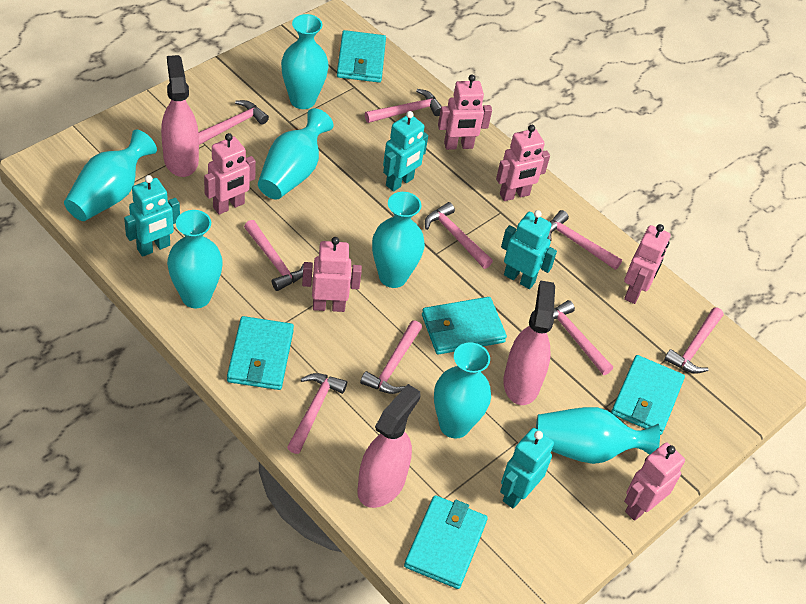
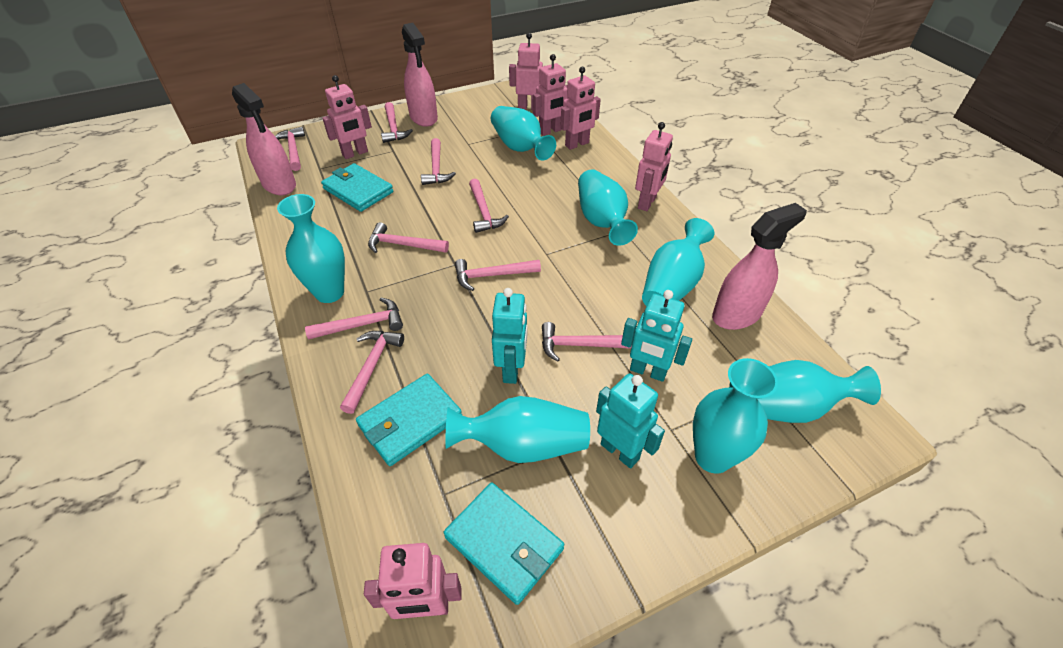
turquoise robot: [124,175,180,257] [383,111,428,192] [500,428,554,508] [501,210,557,289] = 4 -> [492,288,528,384] [596,373,665,469] [621,290,692,382] = 3
turquoise wallet: [227,316,294,390] [337,30,386,83] [404,495,488,589] [422,297,507,355] [611,355,685,435] = 5 -> [321,163,393,212] [356,374,462,466] [444,483,564,605] = 3

